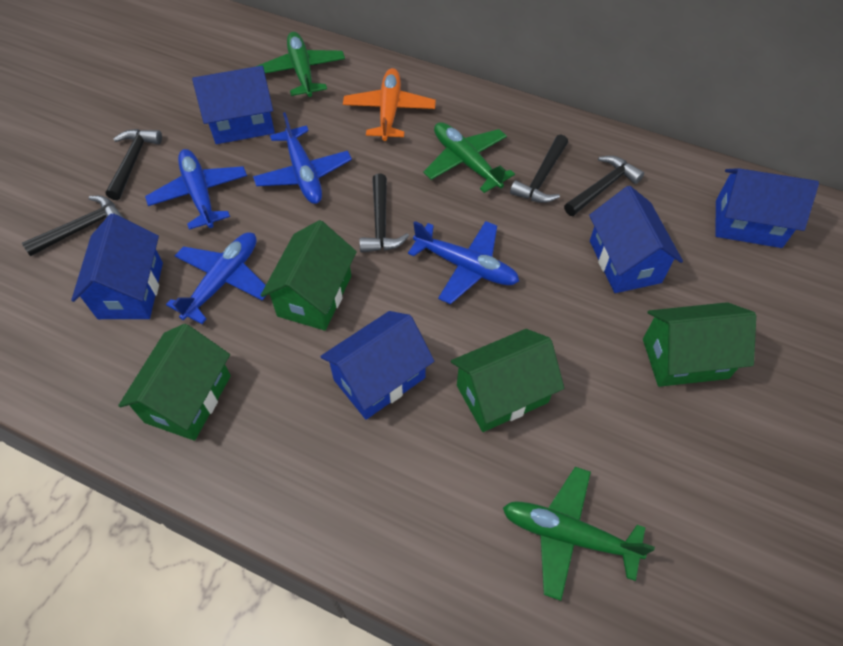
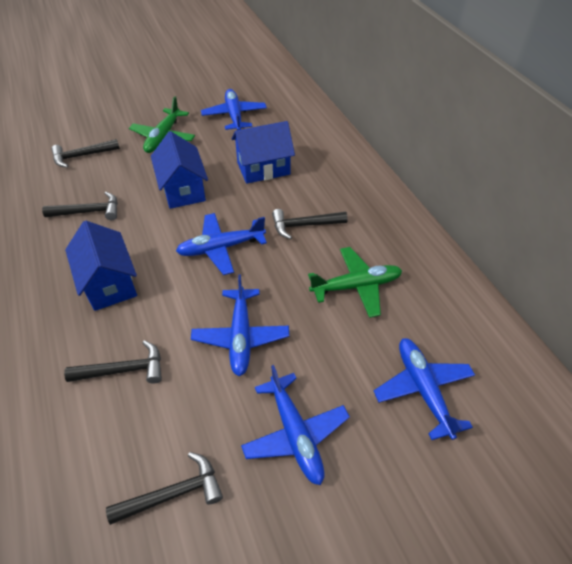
blue house: [71,213,163,319] [192,66,275,144] [320,311,434,420] [589,186,683,293] [715,168,819,248] = 5 -> [65,221,137,311] [151,131,208,209] [231,121,295,184] = 3
blue plane: [145,149,247,230] [166,232,267,324] [253,112,352,204] [408,221,519,304] = 4 -> [176,213,267,275] [191,275,289,376] [201,89,267,130] [241,365,350,485] [374,338,475,440] = 5
green house: [118,324,231,441] [261,220,357,331] [451,329,564,432] [643,302,756,387] = 4 -> none = 0
green plane: [258,32,345,97] [423,122,515,193] [503,467,655,601] = 3 -> [129,96,195,153] [308,247,402,318] = 2
orange plane: [343,68,436,141] = 1 -> none = 0

